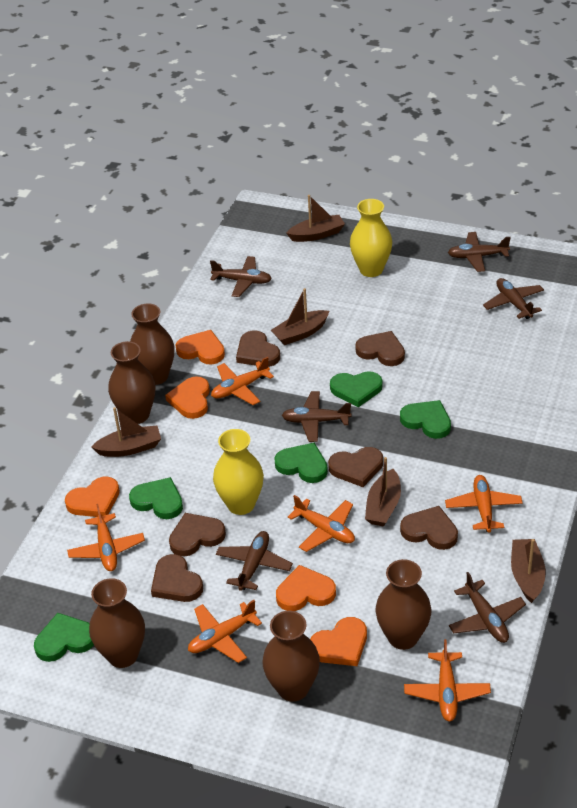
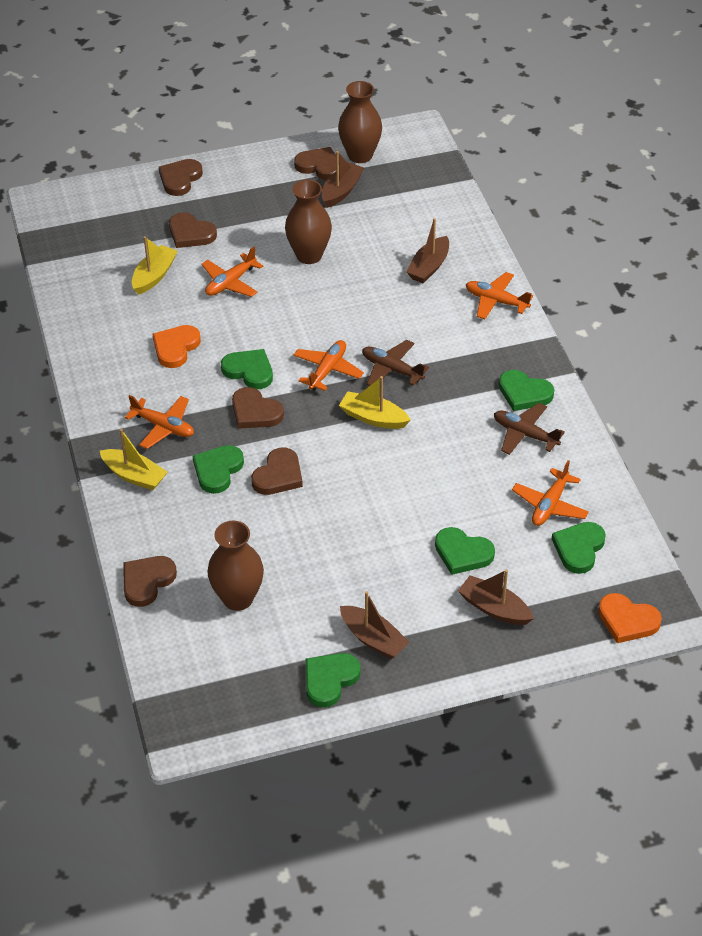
brown boat: [91,407,161,457] [271,288,329,345] [286,195,345,242] [365,457,401,527] [511,539,546,603] = 5 -> [322,151,364,208] [340,591,410,659] [406,218,449,283] [458,569,534,625] = 4
brown plane: [210,256,272,297] [216,531,293,591] [282,391,352,442] [448,232,511,272] [449,572,526,643] [483,278,544,319] = 6 -> [362,340,429,386] [494,403,565,455] = 2
brown vase: [89,578,145,668] [108,341,156,424] [130,303,174,385] [263,611,320,702] [375,559,432,650] = 5 -> [208,520,264,611] [285,180,332,264] [338,81,382,163] = 3
green heart: [34,613,94,662] [129,477,183,519] [274,443,328,483] [330,371,383,407] [400,400,451,439] = 5 -> [193,445,244,494] [221,349,273,389] [306,653,361,708] [435,527,495,575] [499,370,554,411] [552,522,606,574] = 6
orange heart: [65,477,120,517] [165,376,210,419] [175,330,225,365] [276,565,336,611] [310,617,367,666] = 5 -> [153,325,201,368] [598,593,662,643] = 2
orange plane: [67,504,145,571] [188,600,262,663] [211,357,274,405] [288,495,355,552] [404,639,491,722] [445,475,523,533] = 6 -> [125,395,194,449] [202,247,263,297] [293,340,364,391] [466,272,533,319] [512,460,589,526] = 5
yellow boat: none = 0 -> [100,429,168,490] [132,236,178,295] [339,376,411,429] = 3
yellow vase: [213,429,264,515] [350,199,392,277] = 2 -> none = 0

